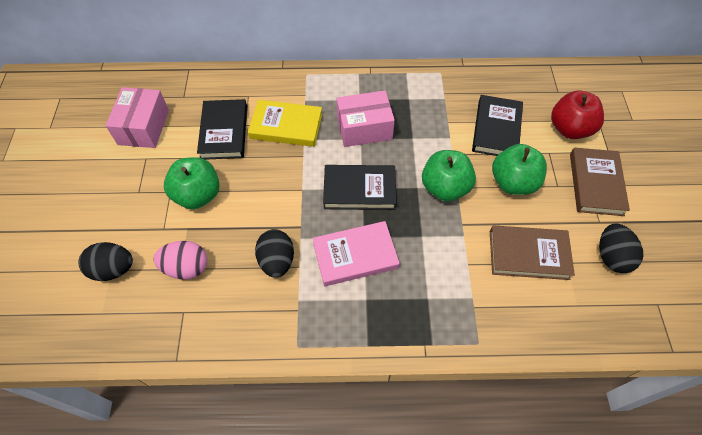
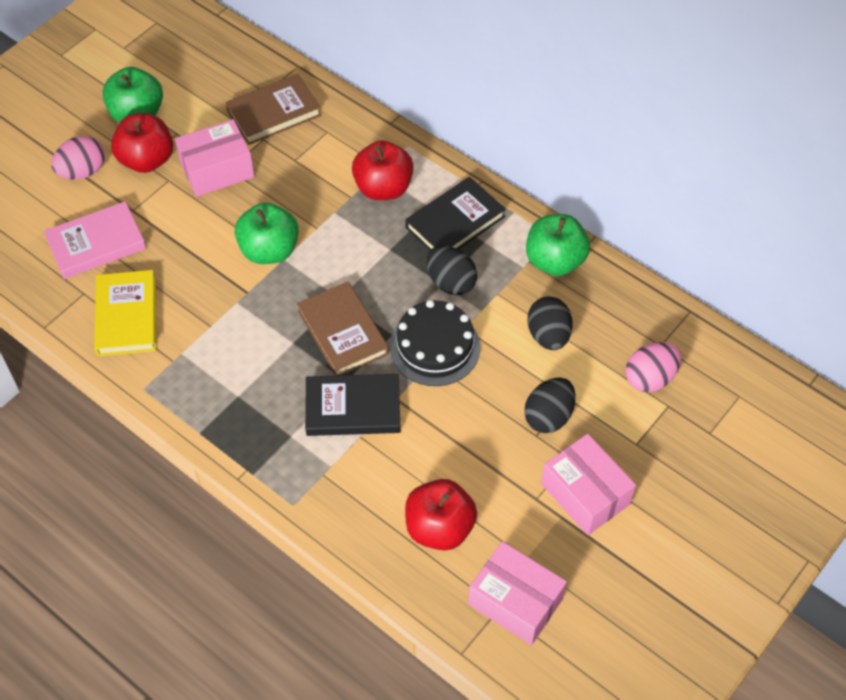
black book: [197,99,247,160] [323,165,397,210] [472,95,523,156] = 3 -> [305,374,401,436] [405,177,506,251] = 2
black cake: none = 0 -> [390,300,480,386] = 1
pink box: [106,87,169,148] [336,90,395,147] = 2 -> [175,119,254,197] [468,541,567,645] [541,434,636,535] = 3
pink egg: [154,241,207,280] = 1 -> [51,136,105,179] [626,342,681,392] = 2
red apple: [551,90,604,139] = 1 -> [111,113,173,173] [352,140,414,200] [405,479,477,551] = 3

